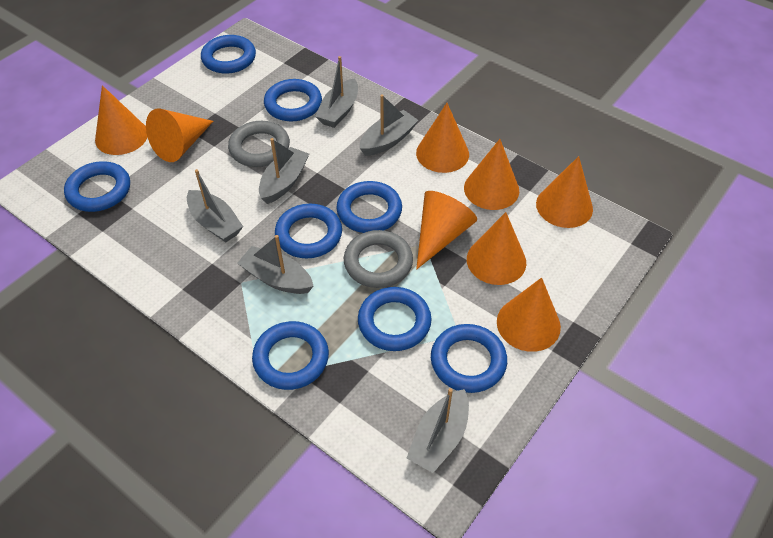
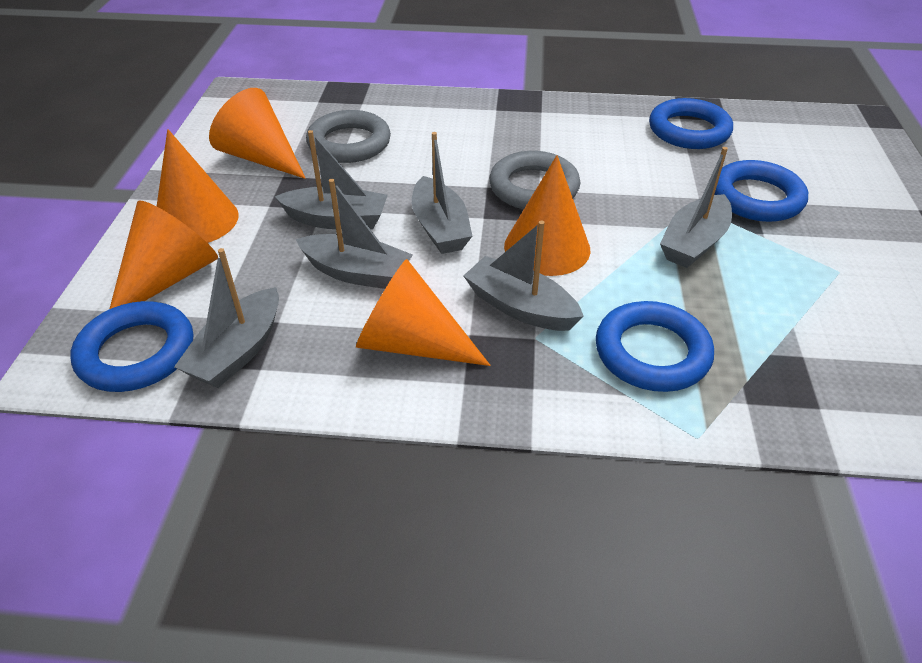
blue ring: [64,161,130,212] [201,35,256,74] [252,321,329,390] [264,79,322,121] [275,204,342,258] [336,181,402,233] [358,287,432,351] [431,324,507,393] = 8 -> [71,301,193,392] [596,301,714,392] [649,98,733,149] [714,160,808,222] = 4
orange cone: [95,85,148,155] [146,108,213,162] [416,103,469,173] [416,191,477,269] [464,139,519,210] [467,212,526,285] [497,278,561,352] [536,156,593,228] = 8 -> [110,201,218,309] [157,129,239,243] [209,88,306,179] [356,259,491,366] [504,155,590,276] = 5

